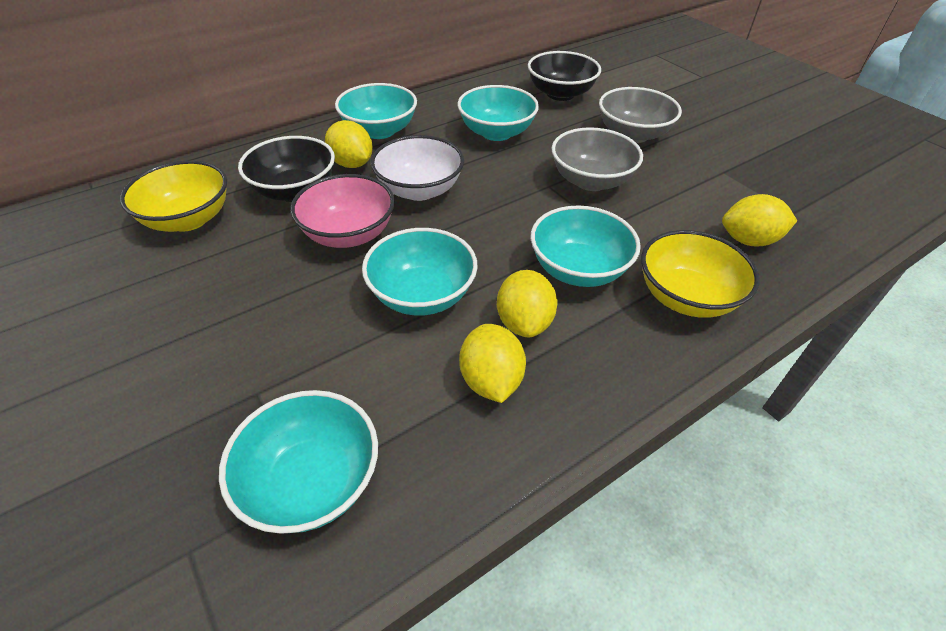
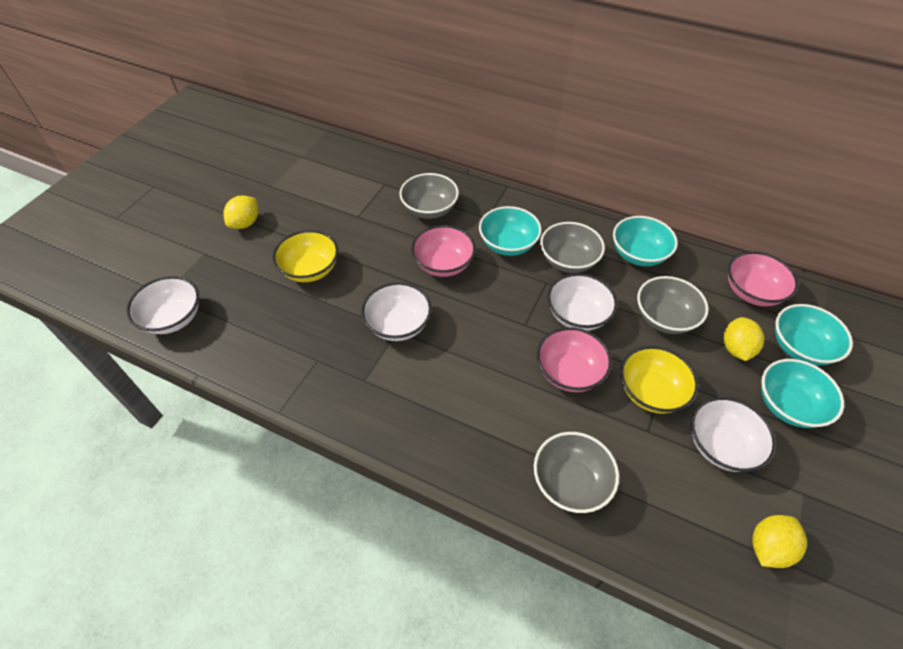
black bowl: [238,136,335,202] [528,51,601,101] = 2 -> none = 0
grey bowl: [551,127,643,191] [599,87,682,143] = 2 -> [399,173,459,219] [534,432,619,513] [540,222,605,273] [637,276,709,334] = 4
pink bowl: [290,174,395,248] = 1 -> [411,225,476,277] [537,327,612,392] [728,251,798,306] = 3
turquoise bowl: [219,390,378,534] [335,83,417,139] [362,228,478,316] [458,85,539,141] [531,206,641,287] = 5 -> [479,206,541,256] [613,216,678,266] [761,359,844,428] [775,304,853,366] = 4
white bowl: [371,135,464,201] = 1 -> [127,276,199,334] [361,282,432,341] [548,273,617,331] [691,397,776,472] = 4
yellow lemon: [325,120,373,168] [459,324,526,403] [497,270,557,338] [722,194,797,246] = 4 -> [223,195,258,229] [723,317,764,361] [752,515,807,568] = 3

